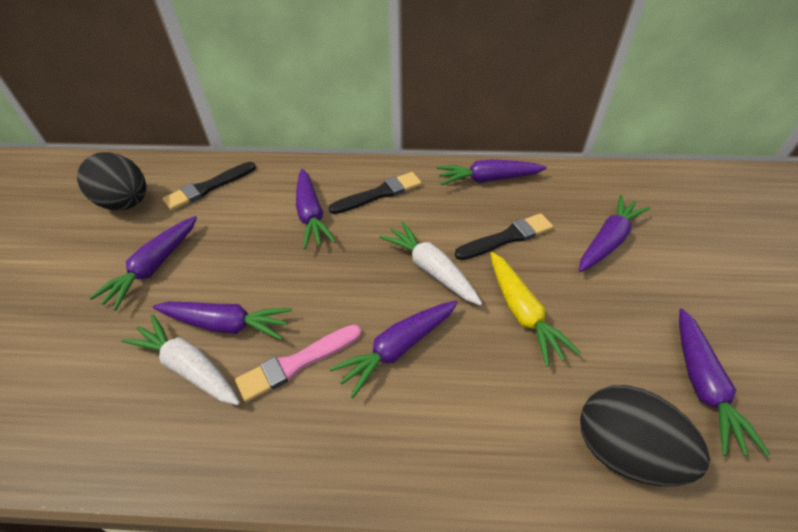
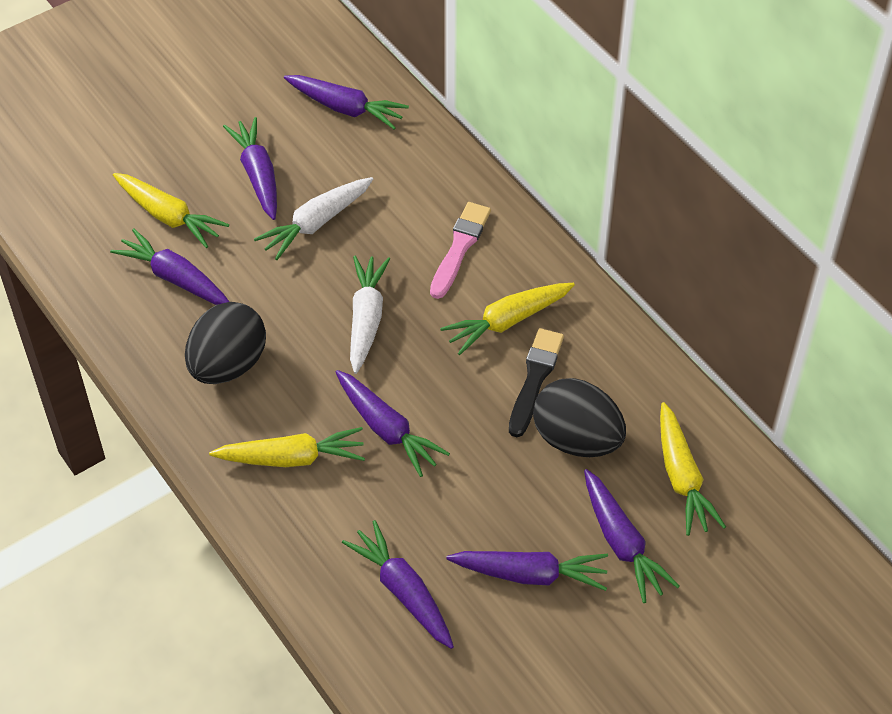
black brush: [162,162,256,211] [328,172,422,214] [455,213,553,260] = 3 -> [509,328,564,437] = 1
yellow carrot: [490,252,581,367] = 1 -> [113,173,229,248] [209,427,365,467] [440,283,575,355] [660,402,726,536] = 4

